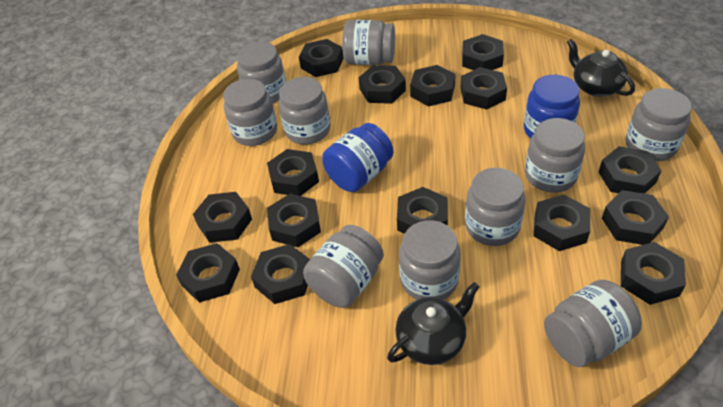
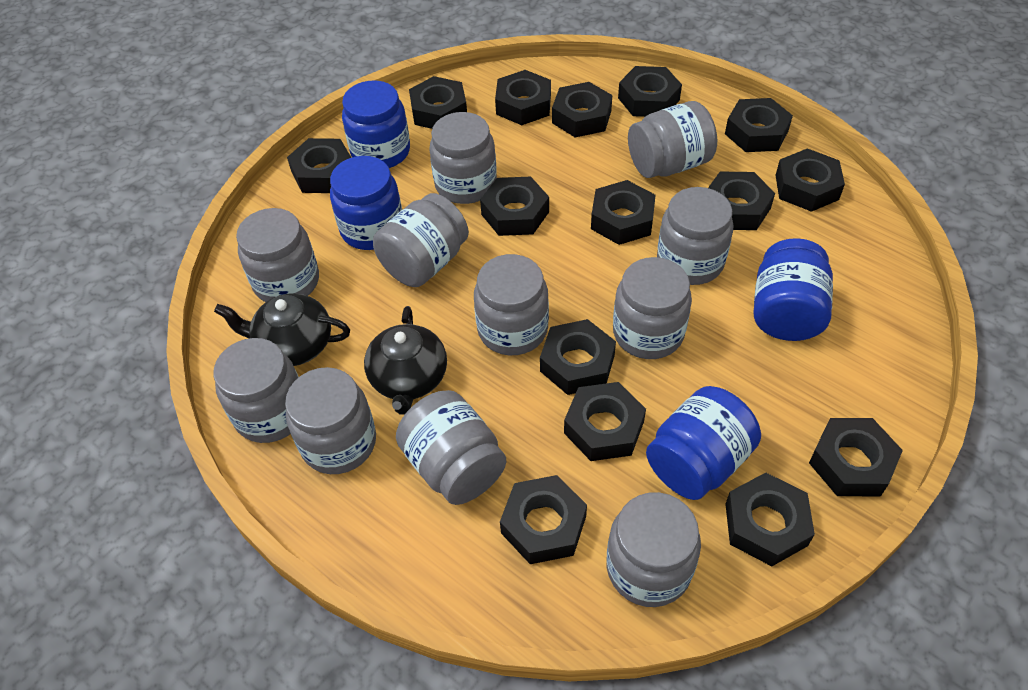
blue jar: [322,123,394,192] [524,75,580,139] = 2 -> [330,156,402,250] [342,80,410,168] [646,386,761,500] [753,238,833,341] = 4
grey jar: [223,79,277,146] [237,42,286,104] [279,77,330,145] [303,225,384,308] [342,20,395,65] [399,220,461,300] [465,168,525,246] [525,118,585,193] [544,280,642,367] [625,88,692,161] = 10 -> [214,338,299,443] [236,208,319,302] [285,367,376,474] [373,193,469,287] [396,390,506,505] [429,112,497,204] [474,254,549,355] [606,492,701,607] [613,257,692,359] [628,101,717,178] [657,187,733,285] = 11

